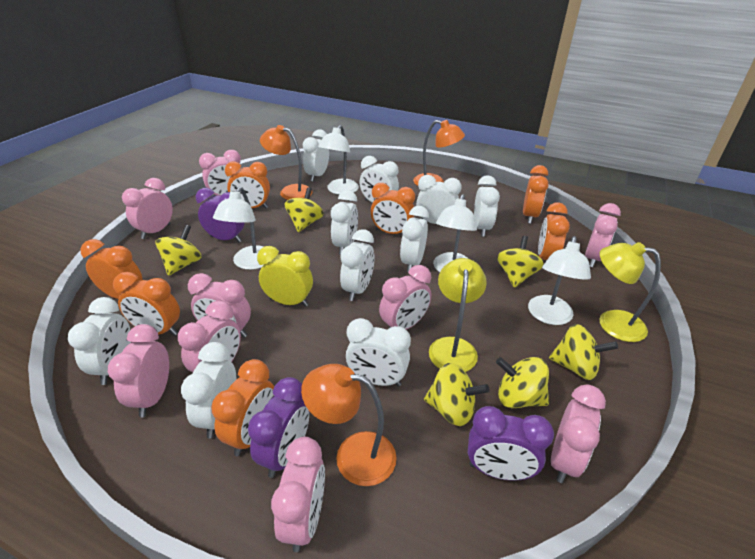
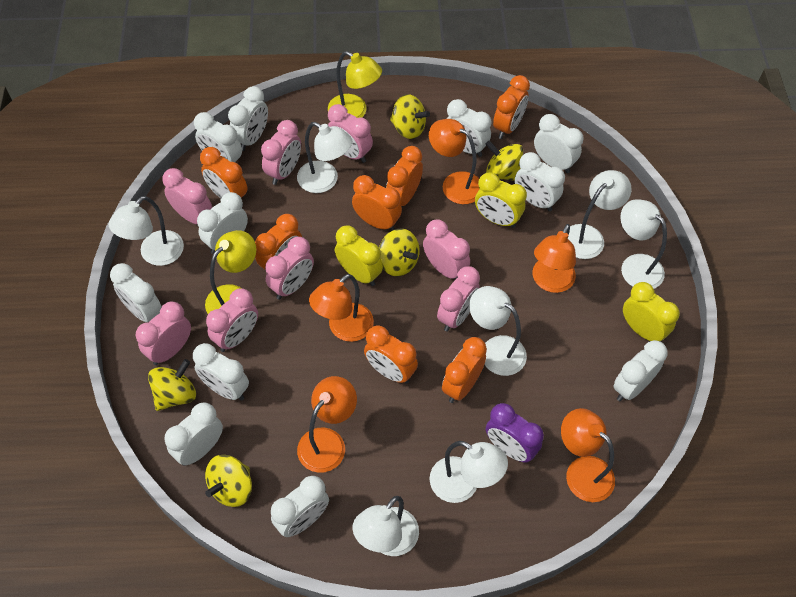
orange lamp: [260,125,313,200] [301,364,397,486] [413,120,465,186] = 3 -> [297,376,357,473] [309,274,374,342] [429,119,479,204] [533,224,576,293] [561,408,615,502] = 5
pink clock: [108,324,169,418] [122,178,172,239] [178,300,241,372] [188,273,251,338] [199,150,241,197] [271,437,325,552] [379,265,431,330] [551,384,606,483] [585,203,621,267] = 9 -> [136,301,191,365] [162,168,212,224] [206,288,258,352] [261,120,301,185] [265,237,314,299] [328,104,373,163] [423,219,470,280] [437,266,480,332] = 8
purple clock: [196,188,244,242] [248,377,309,478] [468,406,554,481] = 3 -> [486,403,544,463] = 1
white clock: [68,297,131,385] [181,342,237,438] [303,129,329,182] [331,190,358,255] [340,229,375,301] [346,318,411,387] [359,156,399,203] [400,206,429,272] [416,175,462,224] [474,175,500,237] = 10 -> [110,263,162,322] [164,402,223,466] [193,343,249,401] [194,112,242,162] [197,192,248,254] [228,86,268,151] [271,476,329,537] [447,99,491,157] [515,152,565,211] [534,114,584,173] [613,340,668,401] = 11
white lamp: [213,187,264,270] [318,125,359,195] [433,194,477,272] [528,236,591,325] = 4 -> [109,196,184,266] [297,122,352,193] [352,496,419,556] [430,441,508,503] [469,286,527,376] [568,170,632,259] [620,199,667,289] = 7
yellow clock: [257,246,313,307] = 1 -> [335,225,383,286] [475,172,527,228] [623,282,680,341] = 3
yellow spinning top: [155,225,201,276] [285,187,324,232] [424,363,489,426] [496,357,549,408] [497,236,544,288] [549,324,618,380] = 6 -> [148,359,196,411] [205,455,252,507] [379,228,420,277] [390,94,430,139] [486,140,523,181] = 5

